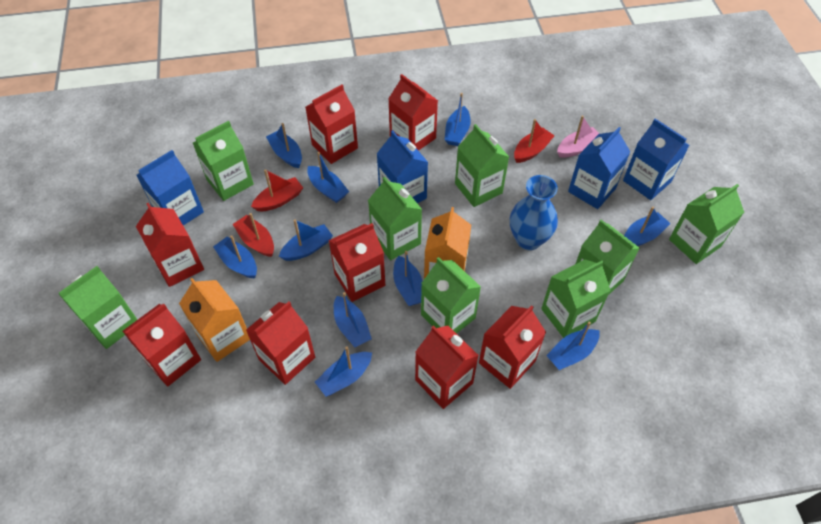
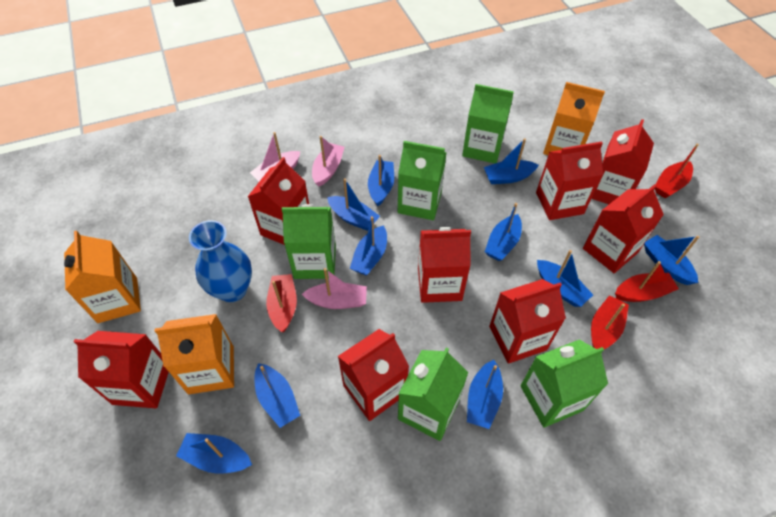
blue carton: [136,150,204,226] [377,130,428,203] [568,127,630,209] [623,119,689,200] = 4 -> none = 0
green carton: [59,266,137,349] [193,121,254,201] [368,177,422,260] [421,257,481,334] [455,124,509,207] [541,260,611,338] [576,220,640,295] [669,184,744,264] = 8 -> [282,204,336,279] [398,141,447,220] [398,348,468,441] [462,84,514,163] [521,339,608,428] = 5
orange carton: [179,278,250,362] [424,207,471,279] = 2 -> [64,231,141,323] [155,314,234,394] [543,82,605,155] = 3
pink boat: [557,116,600,158] = 1 -> [250,132,301,182] [302,268,367,309] [312,136,344,187] = 3
red boat: [233,213,274,257] [251,169,303,211] [514,119,555,163] = 3 -> [266,274,297,332] [591,295,629,349] [615,261,679,302] [655,144,699,198] = 4

